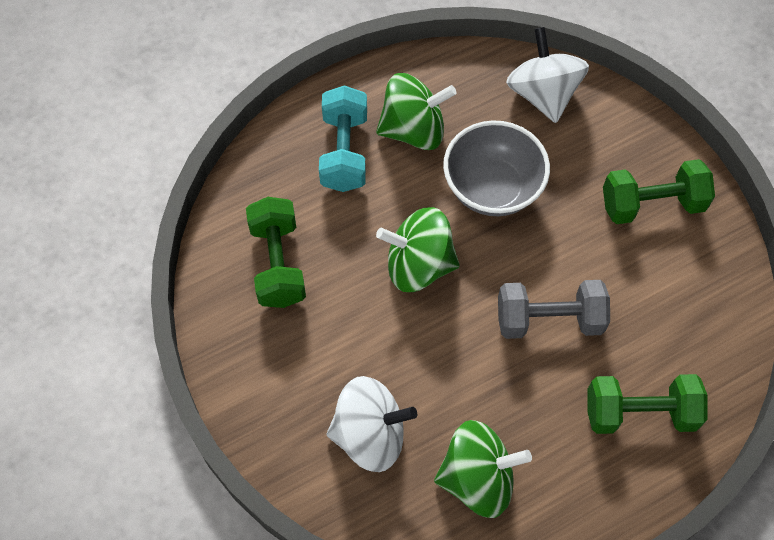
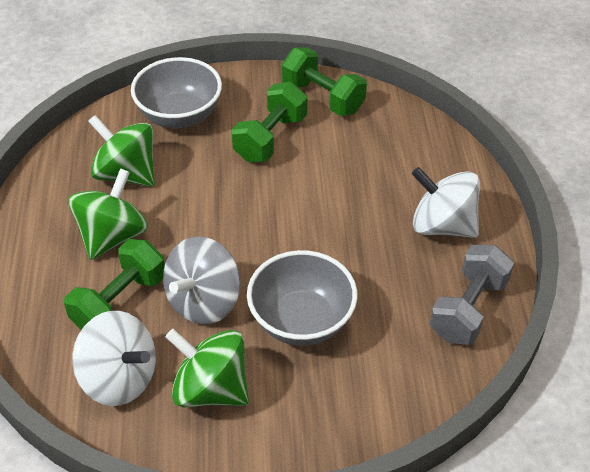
grey bowl: [443,120,550,216] = 1 -> [131,57,222,128] [247,250,357,346] = 2
grey spinning top: none = 0 -> [163,236,241,325] = 1
turquoise dumbbell: [319,85,367,192] = 1 -> none = 0

